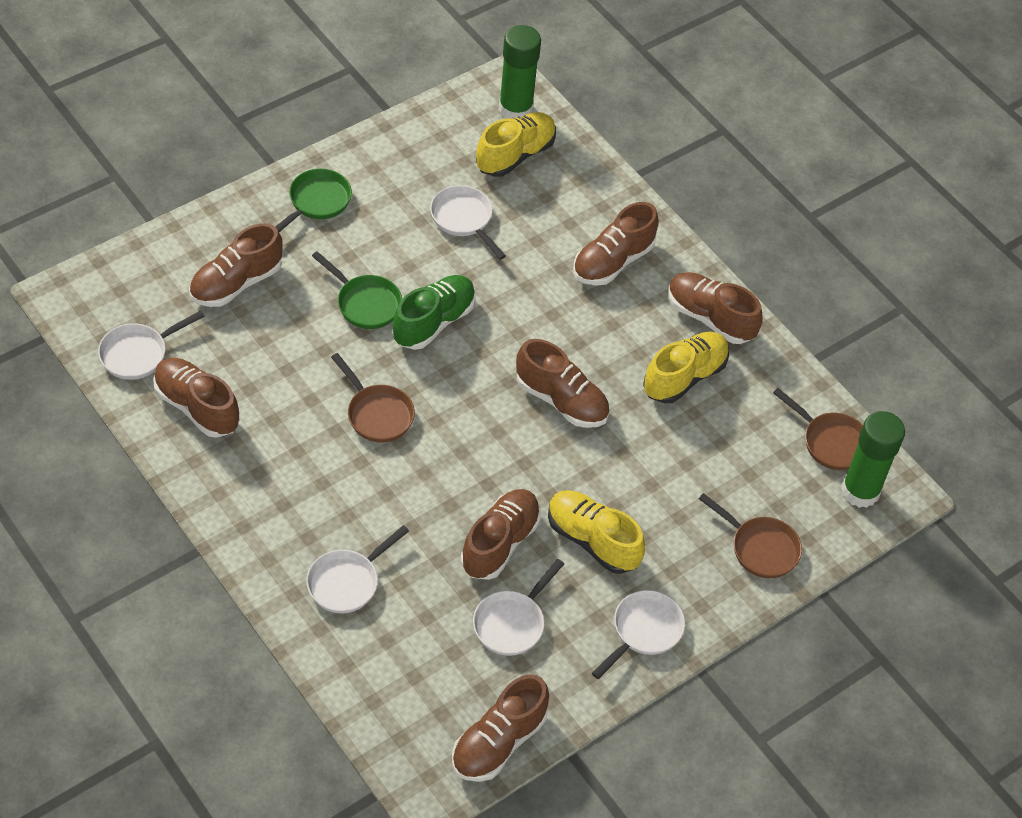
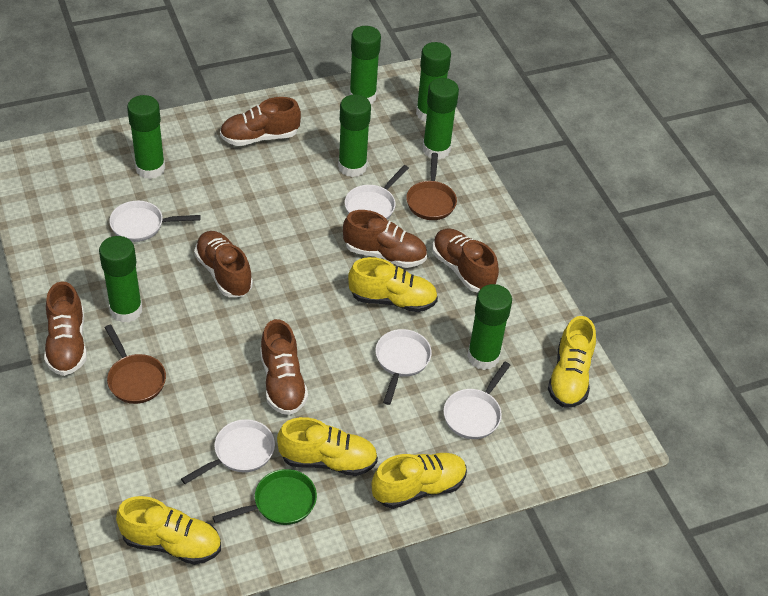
brown pan: [331,353,415,442] [699,493,802,578] [773,388,863,470] = 3 -> [105,325,166,404] [406,153,457,220] = 2
brown shoe: [153,358,239,438] [189,223,283,307] [452,674,549,782] [461,489,541,580] [516,339,609,428] [573,202,659,286] [668,272,763,344] = 7 -> [44,281,87,376] [194,231,253,297] [220,97,301,146] [260,319,308,415] [343,210,427,268] [432,228,499,293] = 6
green glue stick: [499,25,541,119] [841,411,905,508] = 2 -> [99,236,142,323] [127,95,165,179] [338,95,371,177] [349,26,381,104] [416,42,451,122] [423,78,459,160] [467,284,512,370] = 7
green pan: [275,169,352,232] [312,251,402,329] = 2 -> [212,469,317,525] = 1
green shoe: [393,275,476,350] = 1 -> none = 0
yellow shoe: [476,112,556,177] [548,490,645,574] [643,332,729,403] = 3 -> [116,496,221,565] [277,417,378,476] [348,257,438,312] [372,453,467,509] [548,316,596,408] = 5

